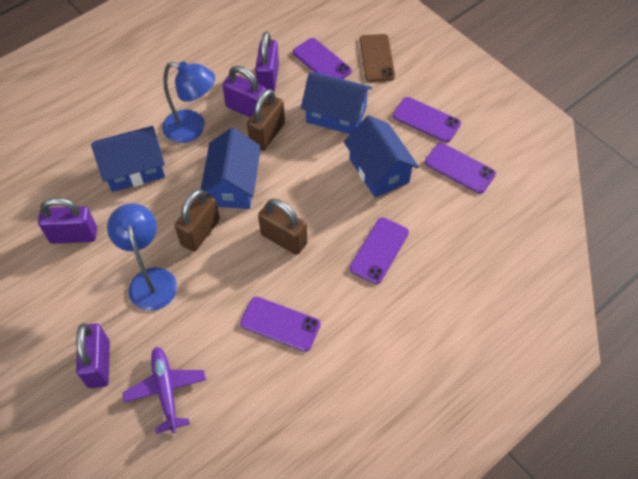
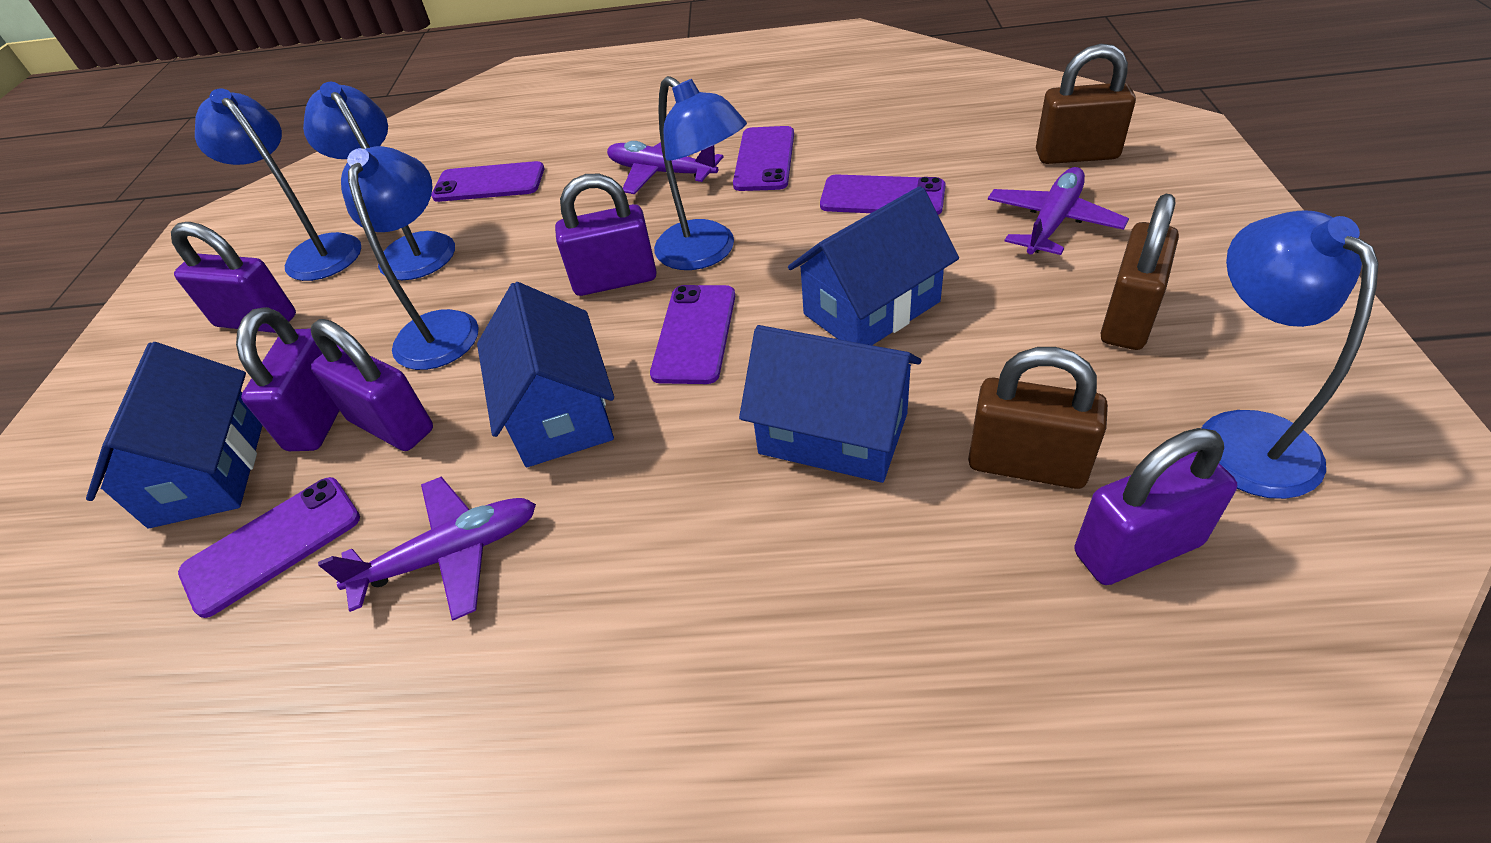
blue lamp: [107,203,177,311] [162,61,215,143] = 2 -> [195,89,361,281] [303,82,455,280] [341,146,479,370] [654,76,747,270] [1202,210,1378,499] = 5
brown phone: [359,34,395,82] = 1 -> none = 0
purple padlock: [38,197,97,244] [76,323,110,388] [222,66,266,117] [255,31,279,91] = 4 -> [171,222,296,333] [236,307,340,451] [311,319,433,451] [555,174,657,296] [1074,428,1237,585] = 5
purple plane: [122,347,206,434] = 1 -> [318,476,536,620] [607,141,724,194] [988,167,1129,255] = 3

